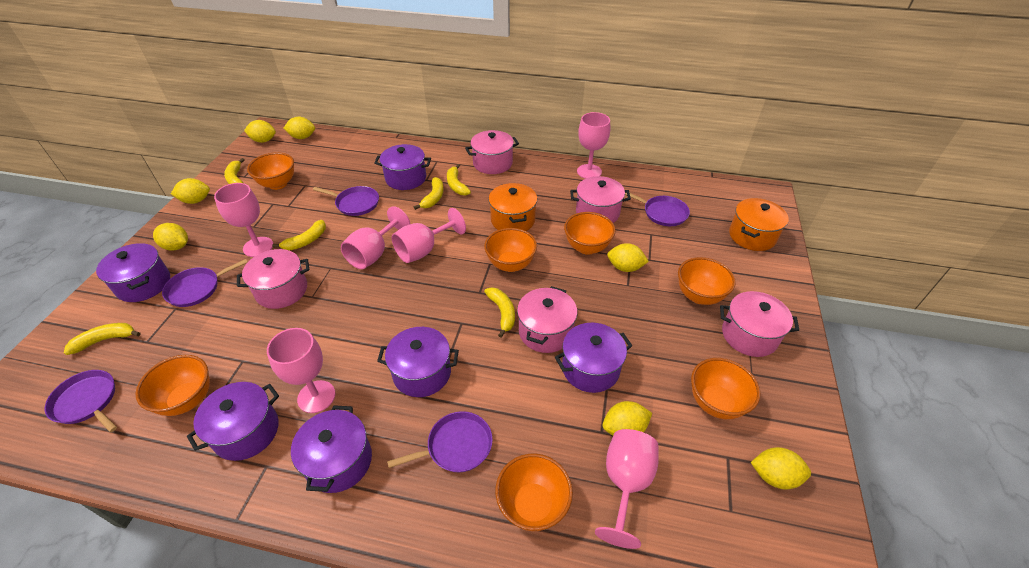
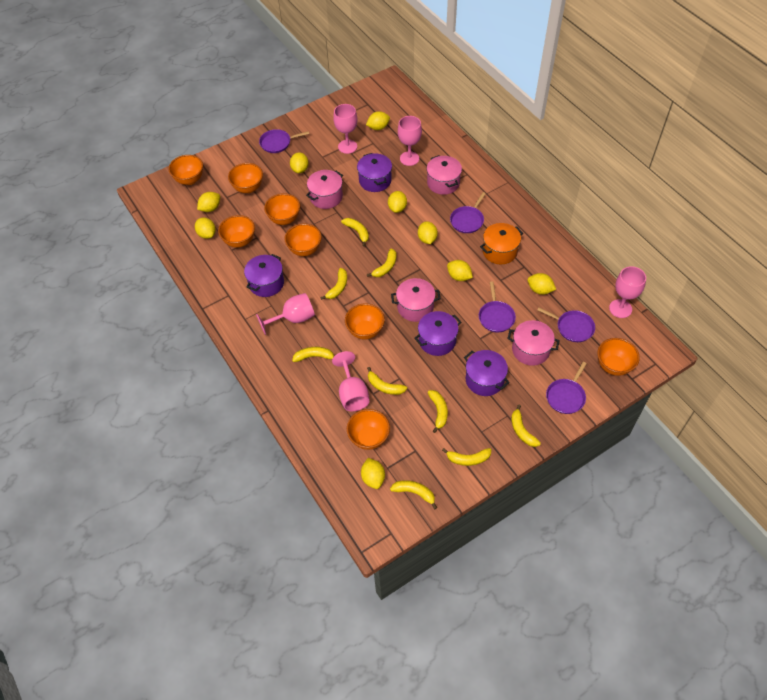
orange bowl: [135,355,210,416] [247,152,294,190] [484,228,537,272] [495,454,573,531] [564,212,616,255] [678,257,736,305] [691,358,760,419] = 7 -> [168,155,203,185] [218,215,255,248] [228,163,263,193] [264,193,300,225] [285,224,322,256] [345,303,385,340] [347,409,390,450] [598,338,640,376] = 8
orange pot: [489,183,537,231] [729,198,789,251] = 2 -> [480,223,523,264] = 1
pink goblet: [214,183,273,257] [267,328,335,413] [341,206,410,269] [392,208,466,263] [577,112,610,179] [595,429,659,549] = 6 -> [256,293,315,335] [332,351,369,411] [333,104,357,154] [398,116,422,166] [609,266,646,318] = 5
pink pot: [237,249,310,309] [465,130,519,174] [517,286,577,353] [570,176,631,223] [720,291,799,357] = 5 -> [306,170,343,209] [391,278,441,322] [427,155,462,195] [507,320,560,366] = 4
purple pot: [96,243,170,302] [187,382,279,461] [291,405,372,493] [374,144,431,190] [377,327,459,397] [555,323,632,393] = 6 -> [244,254,284,297] [357,153,392,192] [414,311,461,356] [464,350,510,396] = 4
yellow banana: [64,323,141,355] [224,158,245,184] [272,220,326,250] [414,177,444,210] [447,164,471,195] [484,287,515,338] = 6 -> [292,347,334,362] [320,268,347,300] [341,218,369,247] [367,249,396,277] [367,367,407,395] [390,480,437,509] [428,390,448,433] [442,448,491,466] [511,405,541,447] = 9
yellow lemon: [153,223,188,250] [171,178,210,204] [244,120,276,143] [283,117,315,139] [603,401,652,436] [607,243,649,272] [751,447,811,489] = 7 -> [195,217,216,239] [197,192,220,212] [290,152,309,173] [361,458,385,489] [366,111,390,130] [388,191,407,213] [418,221,438,244] [447,260,473,281] [528,273,556,295] = 9

